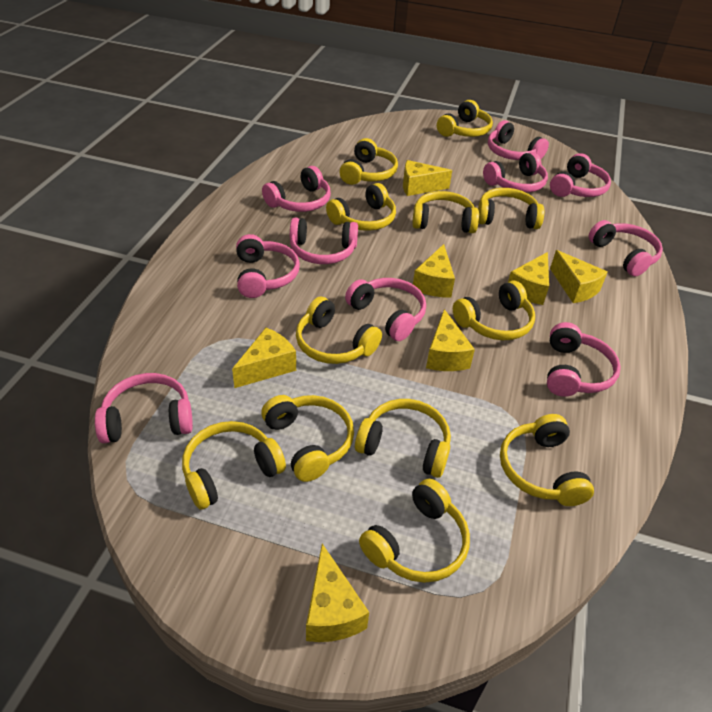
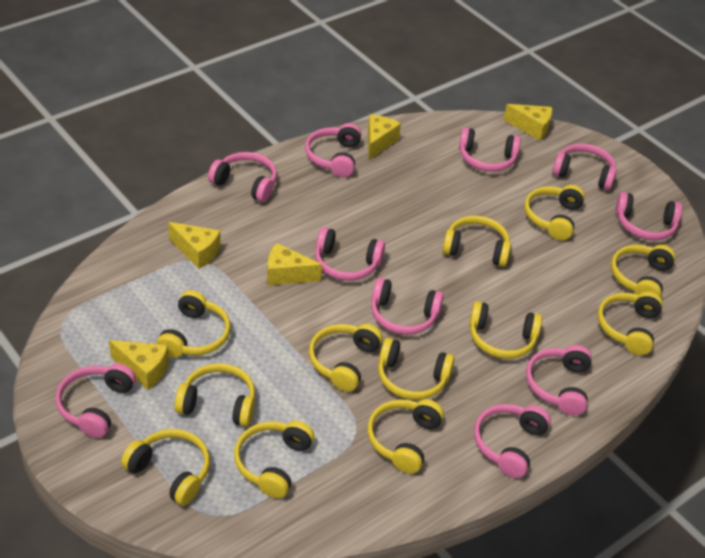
yellow cheese: [232,328,296,388] [306,544,369,642] [403,160,452,196] [413,244,455,298] [426,309,475,371] [508,252,549,305] [550,250,608,303] = 7 -> [109,340,169,390] [168,222,220,269] [267,243,322,285] [368,114,401,160] [503,104,552,141] = 5

